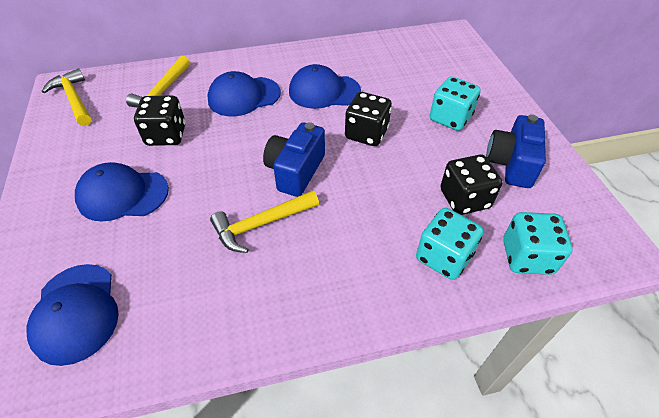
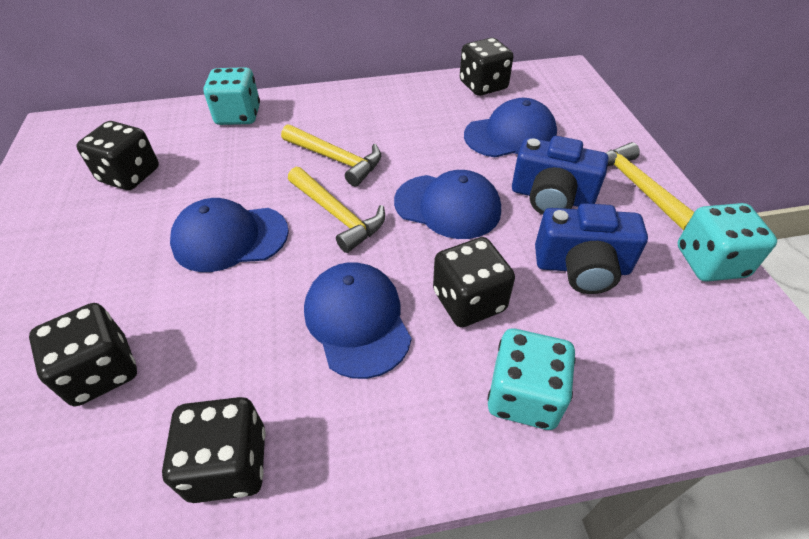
black dice: [134,96,186,146] [345,92,392,146] [440,155,502,215] = 3 -> [29,303,137,406] [76,121,159,190] [162,397,266,503] [433,237,515,327] [460,38,514,96] = 5

